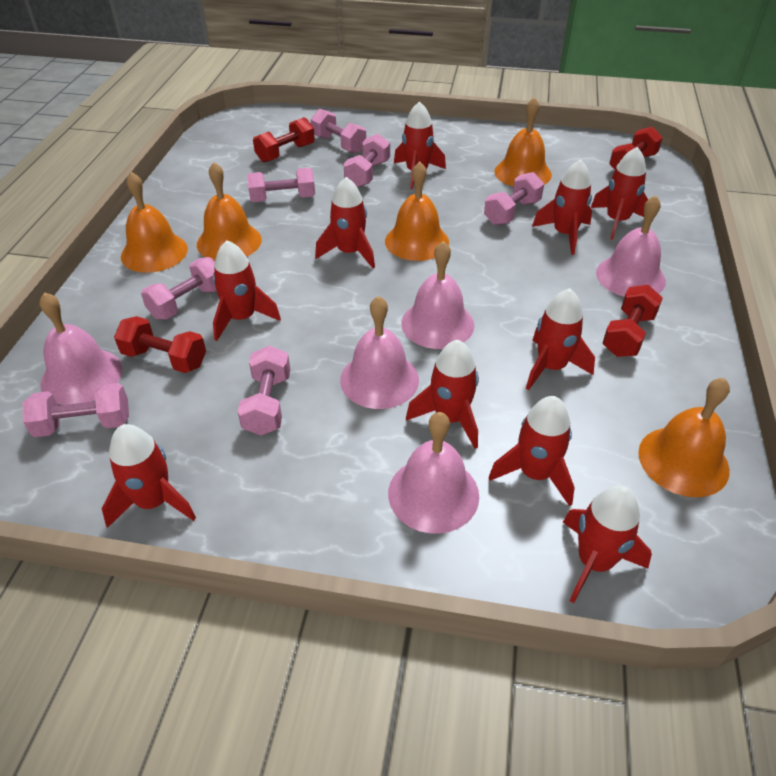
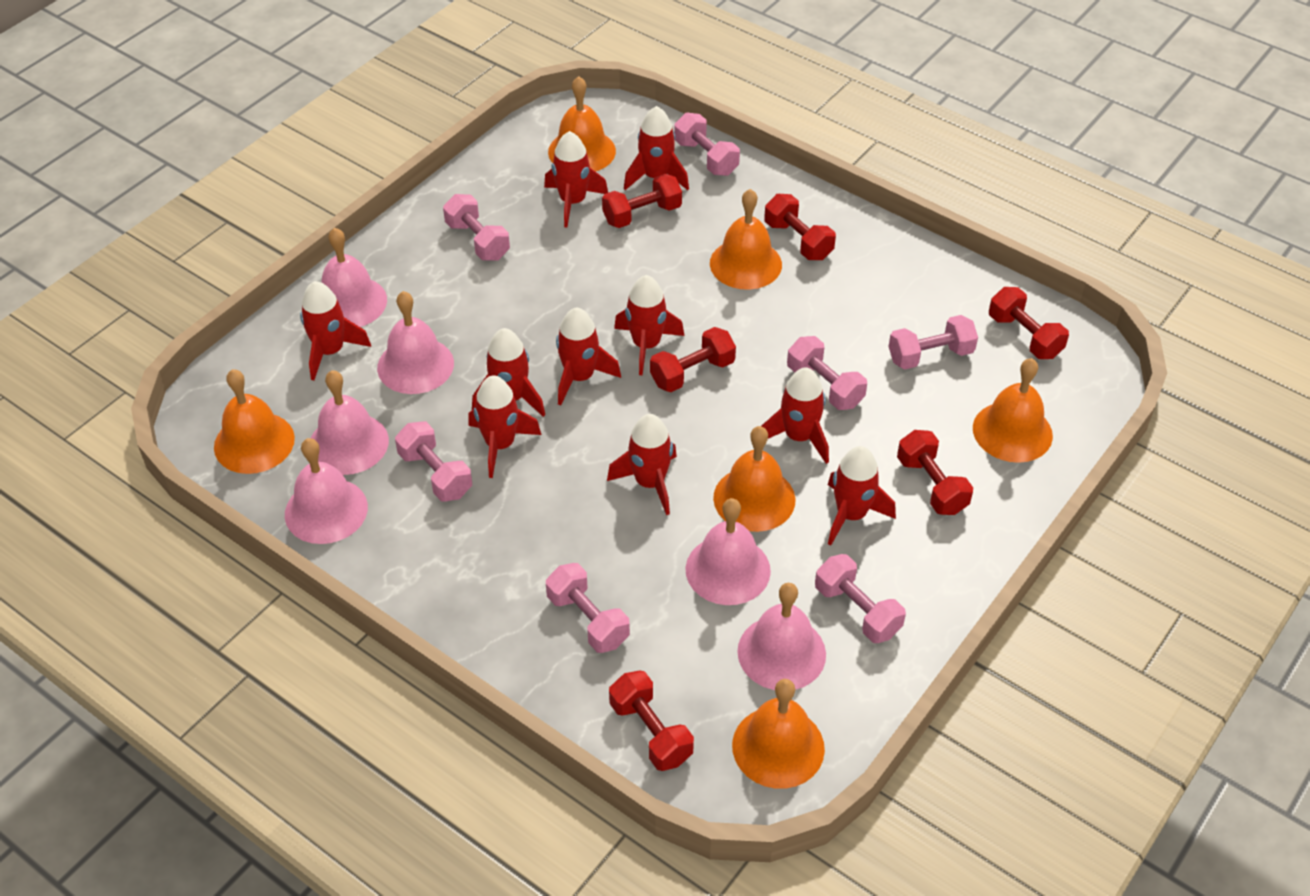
orange bell: [121,172,188,273] [197,162,262,260] [385,162,449,261] [494,97,552,187] [638,378,730,497] = 5 -> [214,369,295,474] [548,76,616,172] [710,189,782,290] [713,426,795,532] [732,679,825,789] [973,358,1053,463] = 6
pink bell: [40,292,122,405] [340,296,419,409] [388,412,479,533] [401,241,474,349] [596,195,666,297] = 5 -> [285,438,368,544] [311,370,389,475] [322,228,387,327] [377,291,454,394] [685,498,771,605] [737,583,826,690] = 6
red dumbbell: [114,316,206,373] [253,117,315,163] [602,285,663,357] [609,127,663,170] = 4 -> [602,174,682,228] [609,670,694,771] [650,327,736,392] [764,194,836,260] [897,430,973,515] [989,287,1069,359] = 6

